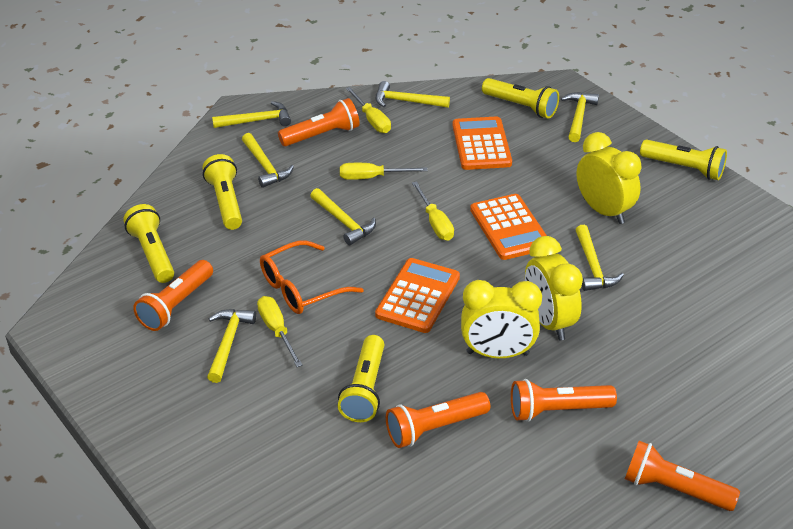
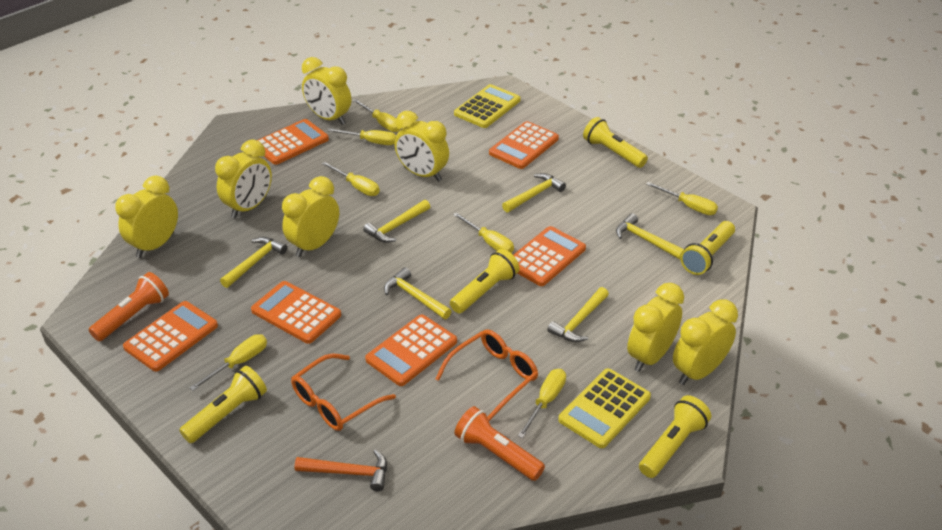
orange calculator: [375,258,460,333] [452,117,512,170] [470,194,547,260] = 3 -> [123,301,218,372] [251,281,341,344] [257,119,329,165] [365,315,457,386] [489,121,559,169] [513,226,586,286] = 6
orange flashlight: [133,260,213,331] [278,98,360,146] [386,392,490,448] [511,379,617,422] [625,441,740,511] = 5 -> [89,272,169,341] [455,406,545,481] = 2
orange glasses: [260,240,364,314] = 1 -> [291,353,396,431] [435,329,538,421] = 2
orange hammer: none = 0 -> [295,449,387,492] = 1
yellow calculator: none = 0 -> [454,84,521,128] [558,368,651,448] = 2
yellow clock: [461,280,542,358] [525,236,583,340] [576,132,641,224] = 3 -> [115,176,178,258] [215,140,272,218] [282,176,339,257] [302,57,351,125] [395,111,449,182] [627,283,684,372] [673,299,738,385] = 7
yellow hammer: [207,309,256,383] [212,101,291,128] [242,133,294,188] [310,188,376,245] [376,81,450,108] [561,92,599,142] [576,225,624,291] = 7 -> [220,237,287,288] [363,200,430,243] [384,267,452,319] [502,173,566,212] [547,287,609,342] [616,213,684,259] = 6
yellow screwdriver: [257,296,303,367] [340,163,427,180] [346,87,391,133] [412,181,454,241] = 4 -> [190,334,267,391] [322,162,380,196] [327,128,396,145] [353,99,400,132] [453,212,514,253] [518,369,566,438] [646,182,718,215] = 7

